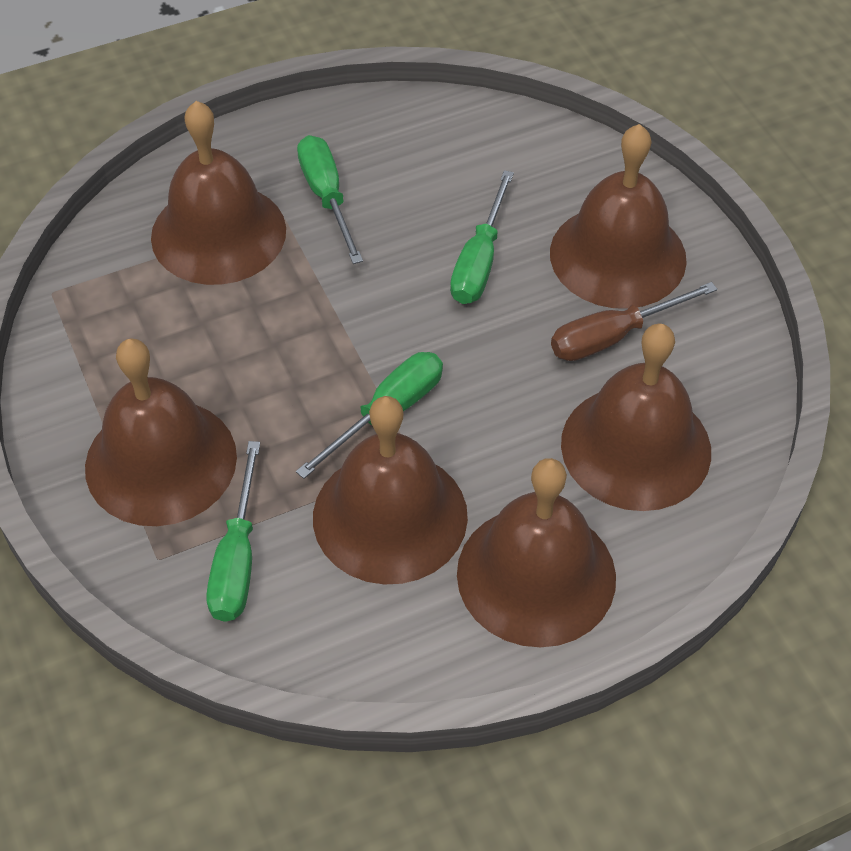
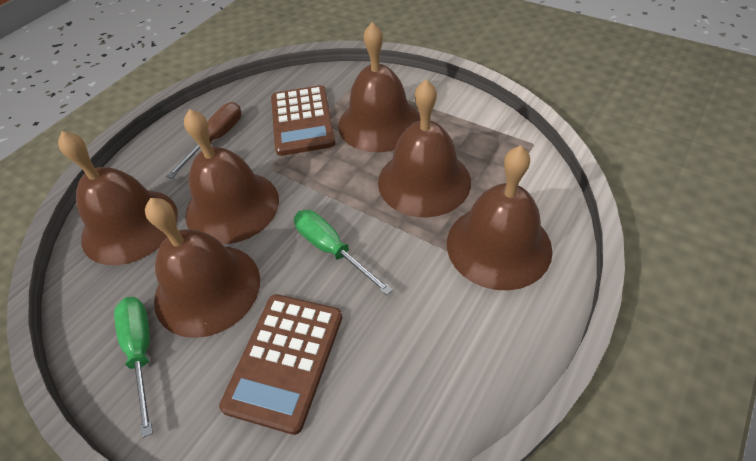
brown calculator: none = 0 -> [219,294,342,435] [271,85,336,156] = 2
green screwdriver: [206,441,260,622] [296,352,443,479] [297,135,363,264] [450,170,514,304] = 4 -> [114,297,153,438] [294,210,393,295] = 2

